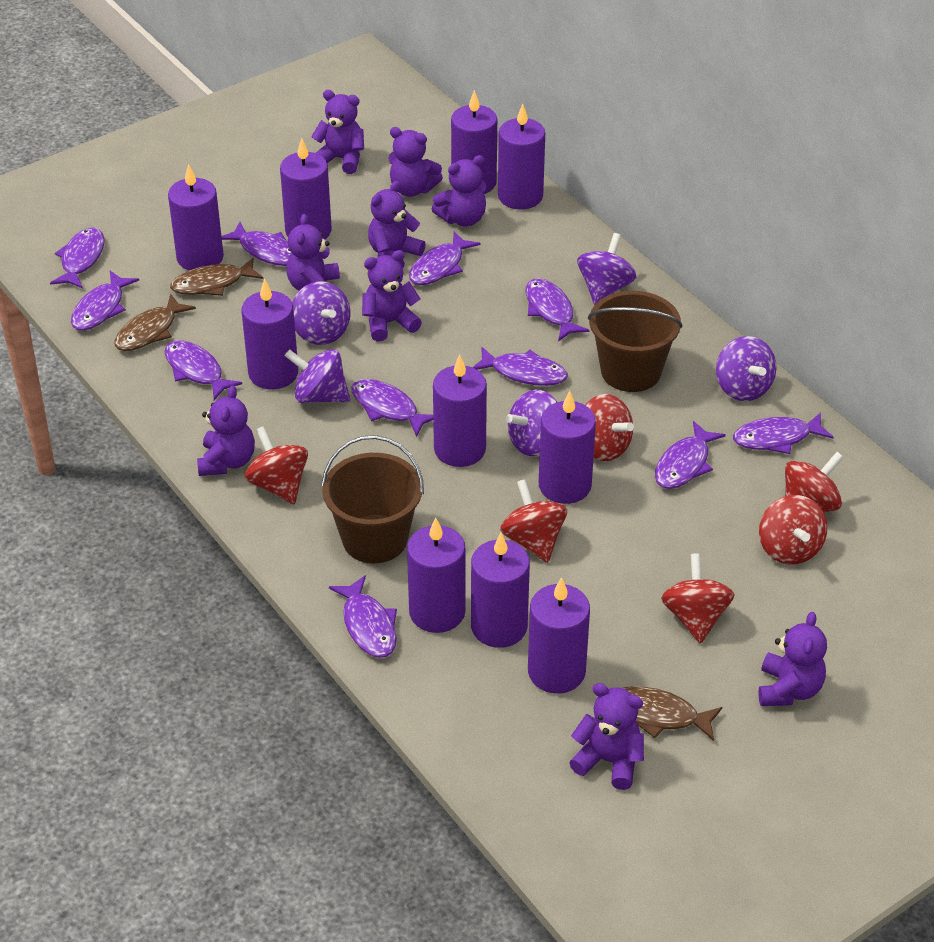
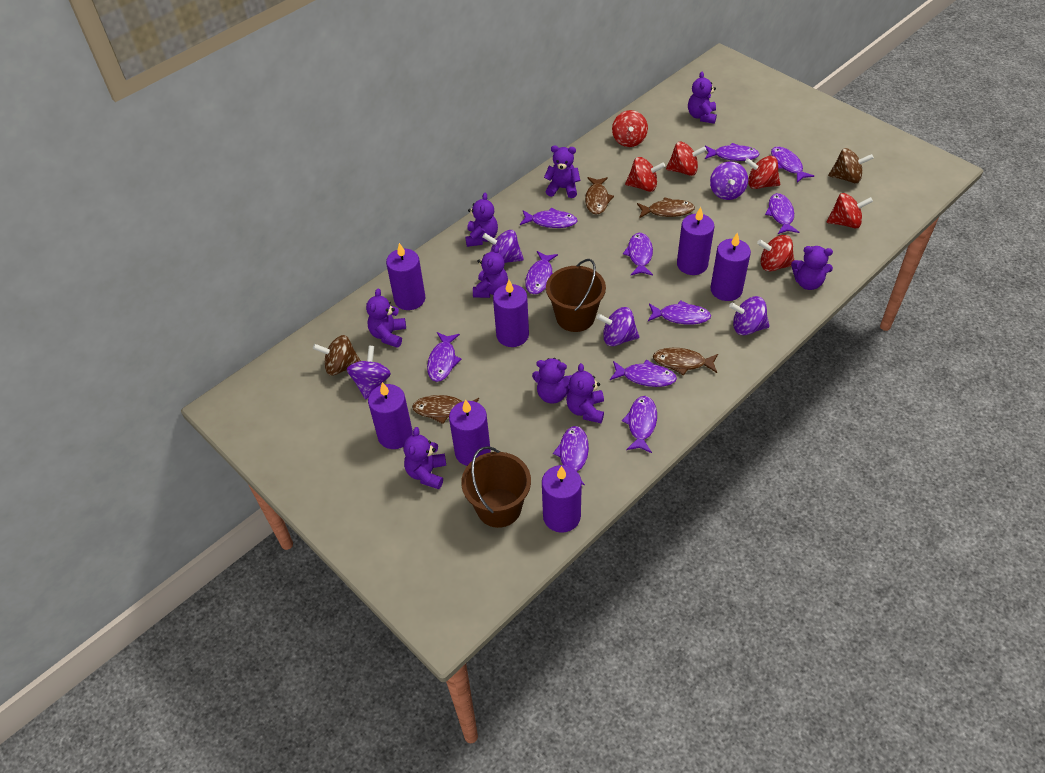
brown fish: [115,294,196,351] [170,257,264,296] [623,686,722,741] = 3 -> [412,395,479,424] [585,177,614,215] [637,197,695,218] [653,348,718,375] = 4
brown spinning top: none = 0 -> [313,335,361,376] [828,148,874,183] = 2
purple candle: [168,164,224,270] [241,278,298,389] [280,138,332,240] [407,518,466,633] [433,355,487,467] [451,90,497,194] [471,533,530,648] [498,104,545,210] [528,577,590,693] [539,391,596,504] = 10 -> [368,382,413,449] [386,243,425,310] [449,399,491,466] [493,280,529,347] [542,465,582,533] [677,207,714,275] [710,233,751,301] = 7

